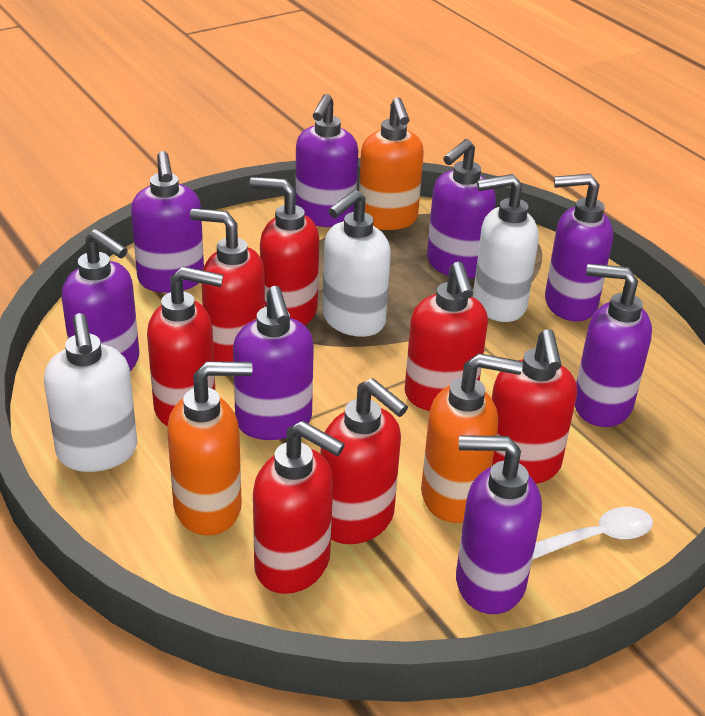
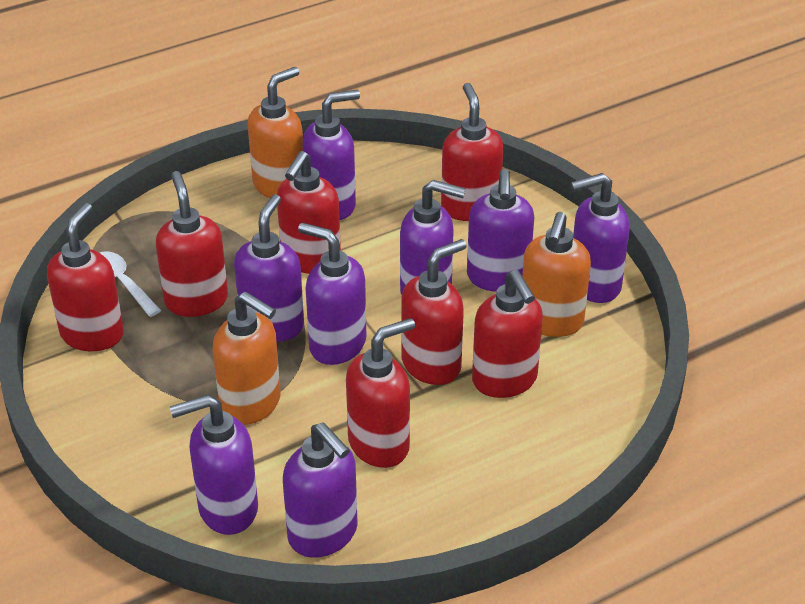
white soap dispenser: [44,313,137,472] [322,189,391,337] [473,174,539,322] = 3 -> none = 0

